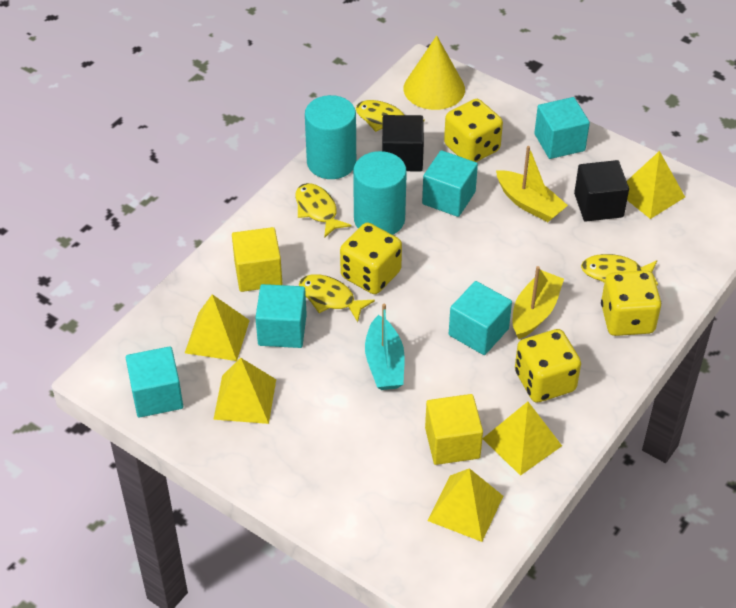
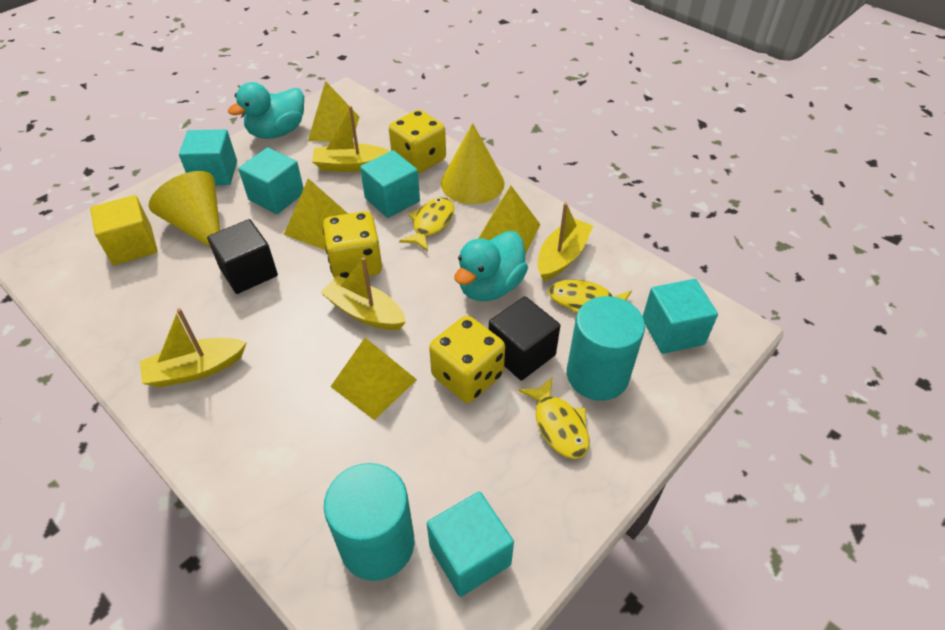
turquoise boat: [365,304,405,390] = 1 -> none = 0
turquoise duck: none = 0 -> [228,82,304,139] [455,231,528,301] = 2
yellow boat: [496,146,568,222] [512,266,564,339] = 2 -> [140,308,247,387] [312,106,390,172] [320,257,406,330] [538,203,593,281] = 4
yellow cone: [404,36,465,110] = 1 -> [149,171,220,248] [441,123,504,204] = 2
yellow cube: [232,227,282,292] [425,394,483,465] = 2 -> [90,195,158,265] = 1
yellow dice: [340,223,402,294] [444,99,503,162] [515,329,581,403] [601,270,661,336] = 4 -> [323,211,382,278] [389,110,446,173] [429,316,505,403] = 3
yellow fish: [295,183,352,238] [299,274,375,322] [356,100,425,132] [581,254,658,285] = 4 -> [399,197,454,251] [518,377,589,459] [548,279,632,313] = 3
yellow pyramid: [185,294,250,361] [213,358,276,424] [427,468,503,542] [482,402,562,476] [627,151,685,219] = 5 -> [284,178,348,250] [308,81,359,142] [330,338,417,420] [478,186,540,254] = 4

